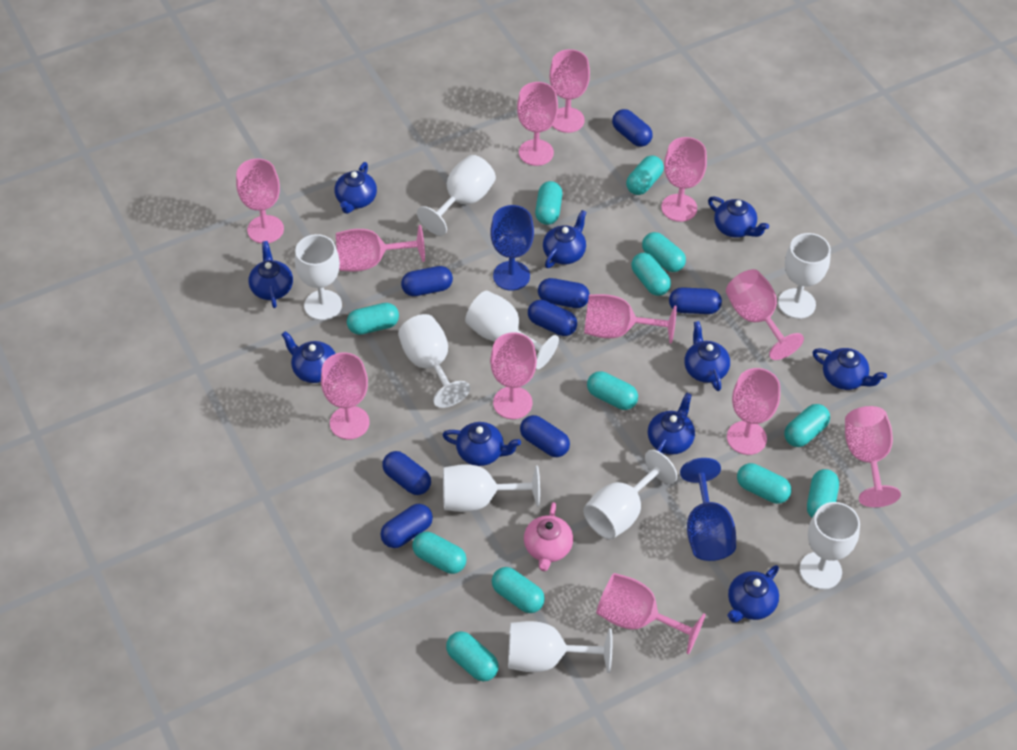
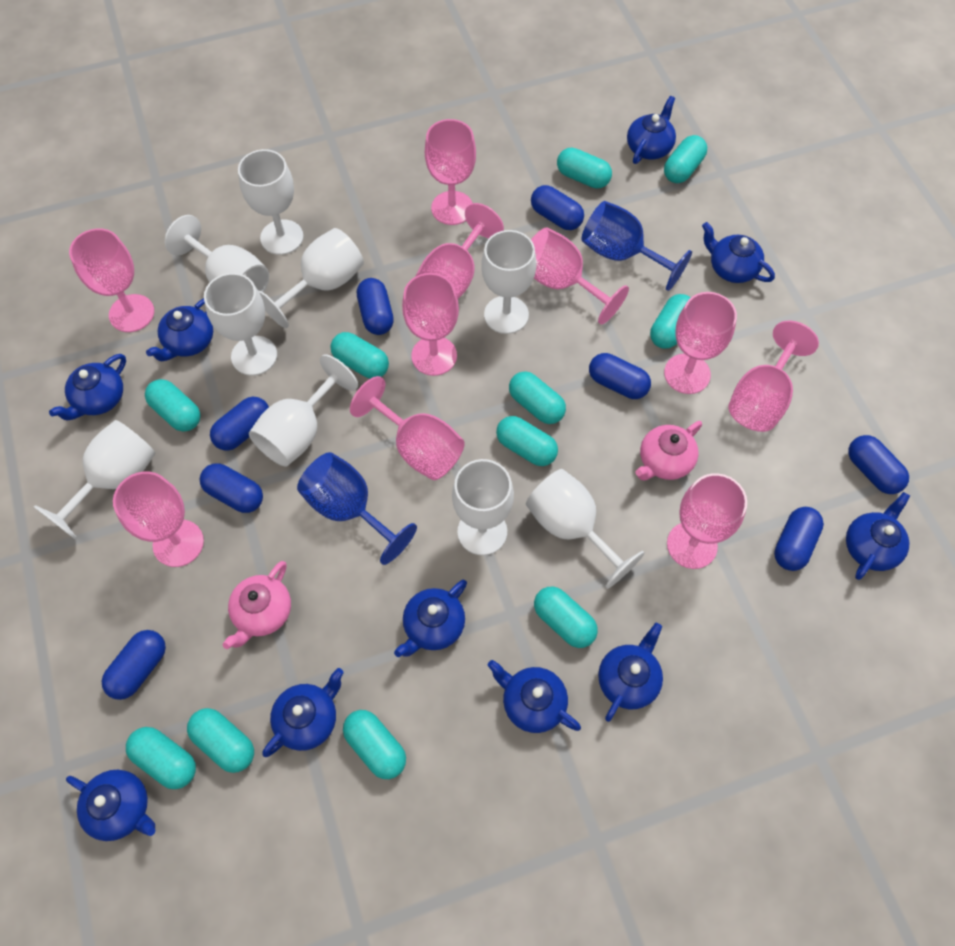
pink goblet: [236,158,284,243] [321,352,369,439] [336,225,425,271] [490,332,537,419] [517,82,558,166] [550,49,590,133] [584,294,677,344] [596,573,706,655] [661,137,707,222] [726,269,804,360] [727,368,780,455] [845,406,901,507] = 12 -> [69,228,154,332] [113,471,204,567] [350,376,465,480] [402,273,459,376] [415,203,504,299] [425,119,476,225] [531,228,629,325] [664,292,737,394] [667,473,747,569] [728,321,819,432] = 10
pink teapot: [524,502,573,571] = 1 -> [222,561,291,649] [635,421,702,481] = 2
turquoise capsule: [347,303,399,335] [412,532,467,574] [446,631,499,681] [492,567,545,613] [535,181,563,225] [587,371,638,410] [626,155,664,195] [631,253,671,296] [642,232,686,272] [737,463,792,504] [784,404,830,447] [807,469,839,518] = 12 -> [126,727,196,789] [145,379,201,432] [187,708,254,773] [330,332,389,379] [343,710,406,779] [496,416,558,466] [509,371,566,424] [534,587,598,648] [557,148,612,189] [650,294,690,349] [664,135,707,183] = 11

